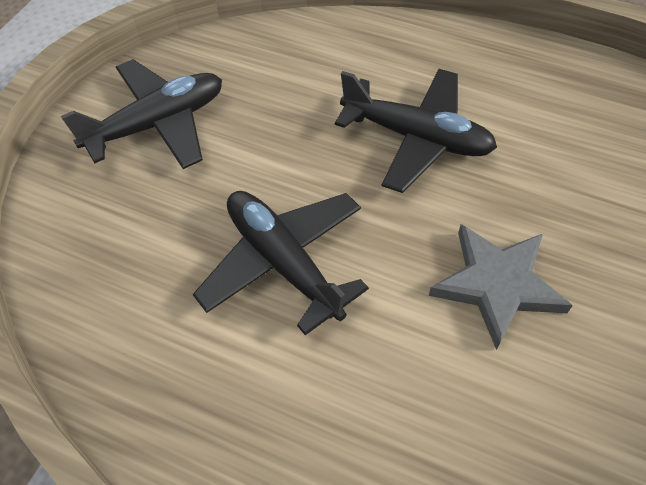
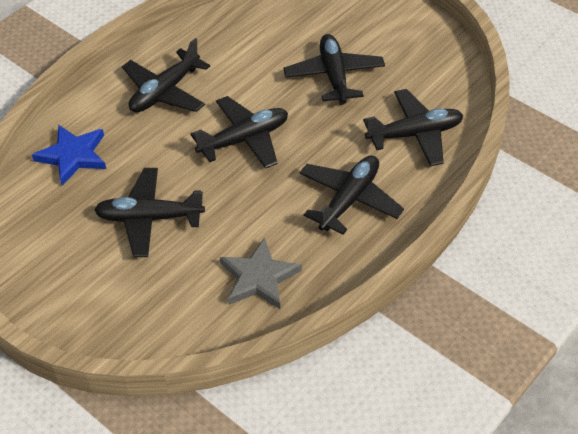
black plane: [61,59,222,169] [193,191,369,335] [335,69,497,193] = 3 -> [94,168,205,257] [122,38,210,112] [190,96,288,169] [283,34,385,105] [299,155,404,235] [363,89,463,166] = 6
blue star: none = 0 -> [32,125,106,185] = 1

